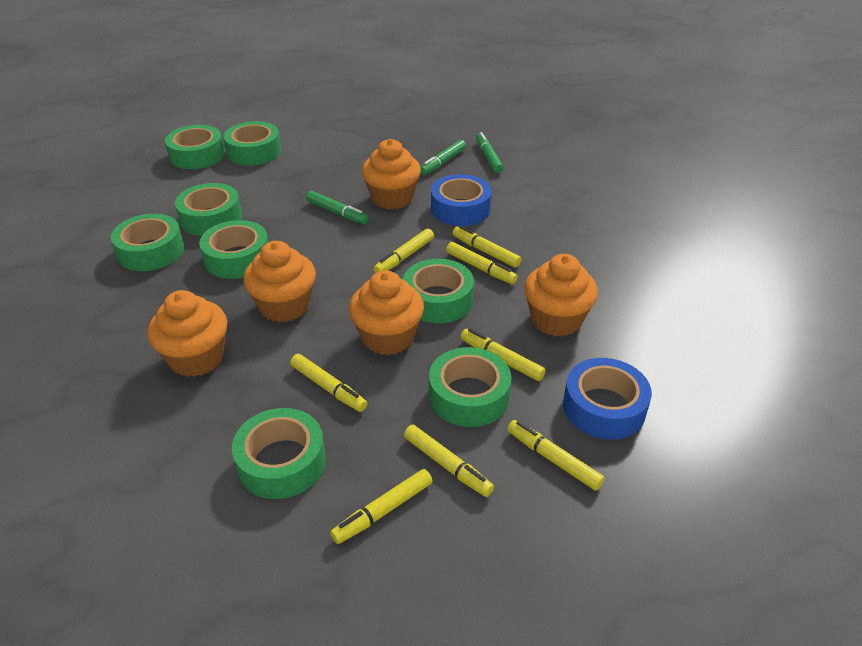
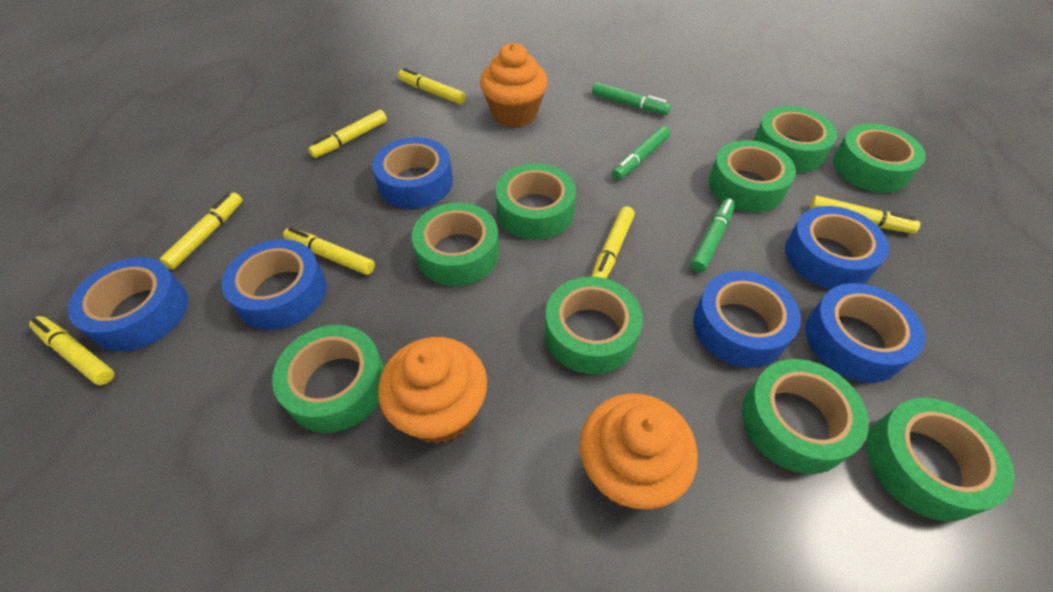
blue tape: [431,174,492,226] [563,358,652,440] = 2 -> [68,257,188,351] [221,239,327,330] [372,137,453,209] [693,271,801,368] [785,206,889,289] [805,283,925,382] = 6
green tape: [111,214,184,271] [165,125,225,169] [175,183,242,236] [199,220,268,279] [223,121,281,165] [232,408,326,499] [403,259,474,323] [429,347,511,427] = 8 -> [272,325,384,433] [412,202,499,286] [496,163,576,240] [545,277,643,374] [709,140,796,212] [742,359,869,474] [753,106,837,173] [833,124,926,193] [867,398,1015,521] = 9
orange cupcake: [147,290,227,377] [243,241,316,322] [349,270,424,355] [362,139,421,210] [524,254,598,337] = 5 -> [378,337,487,444] [480,43,548,128] [580,393,698,509] = 3
yellow marker: [290,354,367,412] [330,469,432,544] [374,229,434,273] [404,425,494,497] [446,242,518,284] [453,226,521,268] [461,328,546,381] [507,420,604,491] = 8 -> [29,316,114,385] [159,192,242,270] [283,227,375,275] [308,110,387,158] [398,68,466,104] [591,206,635,279] [810,196,920,234] = 7

